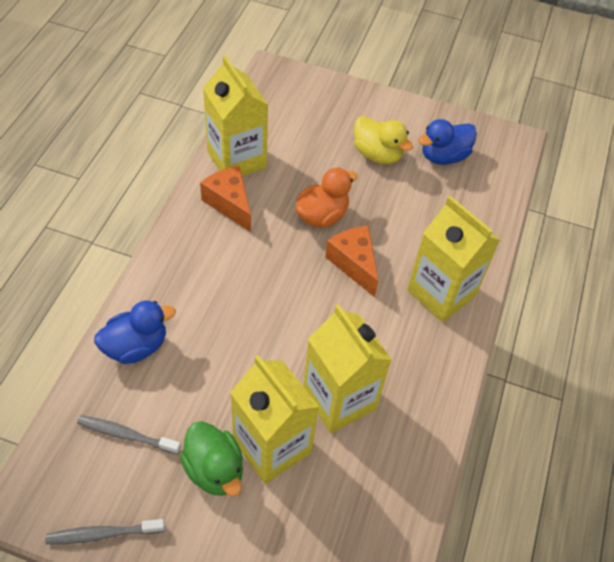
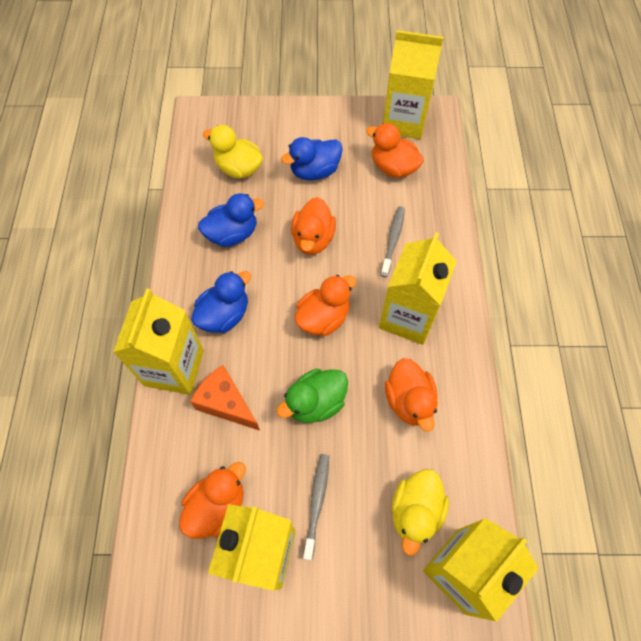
blue duck: [94,301,176,364] [418,119,477,165] = 2 -> [191,271,251,333] [198,193,264,247] [281,137,343,181] = 3
orange cheese: [200,166,251,232] [325,226,379,297] = 2 -> [190,365,260,431] = 1
orange duck: [295,168,358,228] = 1 -> [179,462,246,539] [291,197,336,255] [294,275,357,336] [366,123,424,178] [385,358,438,432] = 5
yellow carton: [203,55,268,176] [230,355,319,484] [303,304,392,433] [407,196,500,322] = 4 -> [113,289,204,395] [208,504,295,591] [379,232,457,345] [383,30,443,139] [423,518,539,622] = 5
yellow duck: [354,116,413,164] = 1 -> [203,125,263,178] [392,469,449,556] = 2

